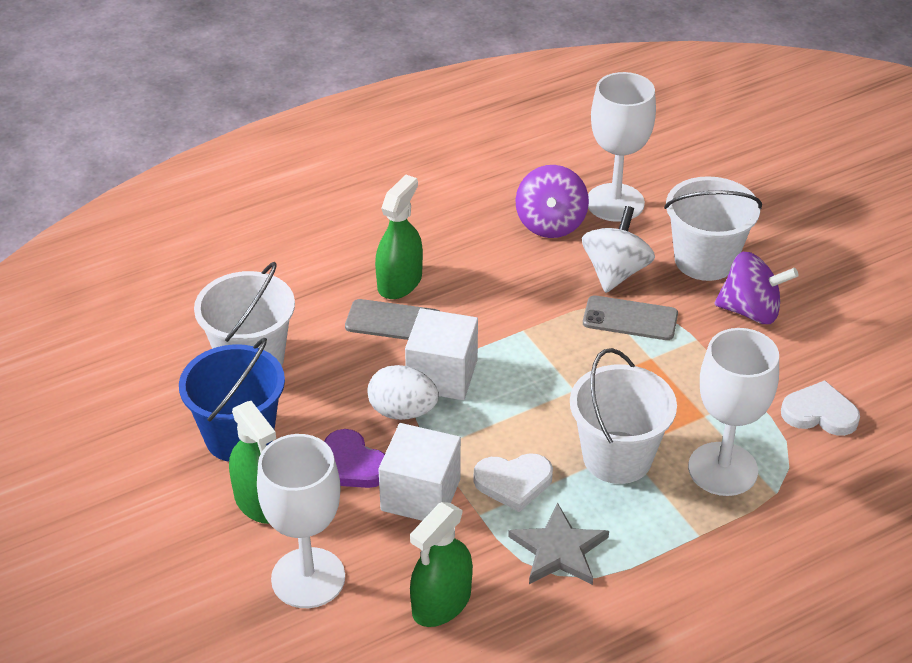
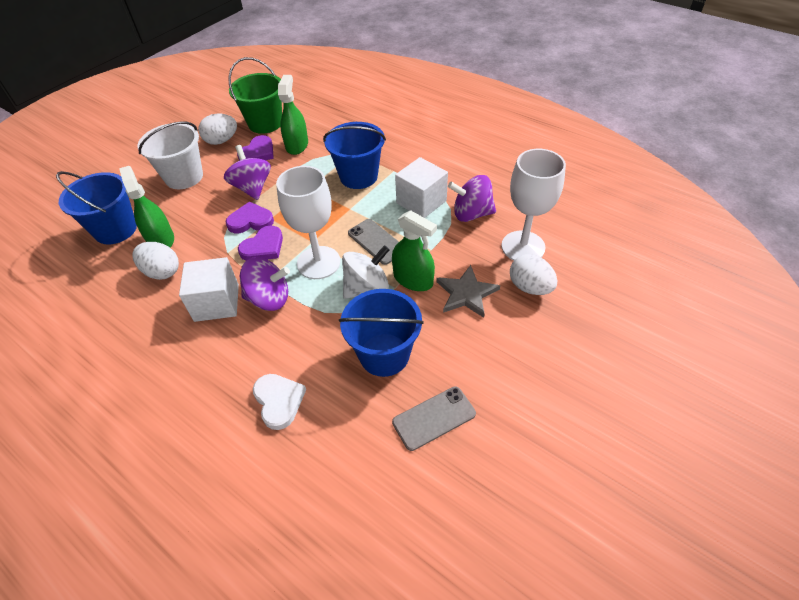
blue bucket: [179,338,285,462] = 1 -> [56,171,137,244] [323,122,386,189] [339,289,424,377] = 3
green bucket: none = 0 -> [228,57,282,134] = 1
purple heart: [324,429,385,488] = 1 -> [225,202,274,233] [237,135,274,161] [238,226,283,261] = 3
purple spinning top: [516,165,589,238] [714,252,798,324] = 2 -> [224,145,271,200] [240,257,290,311] [448,175,496,222] = 3
white bucket: [194,262,295,366] [570,348,677,484] [664,176,762,281] = 3 -> [137,121,203,189] = 1
white egg: [367,365,439,420] = 1 -> [133,242,179,280] [199,114,237,145] [510,254,557,295] = 3
white goblet: [257,434,345,608] [588,72,656,222] [688,328,779,496] = 3 -> [276,166,341,279] [501,149,566,261] = 2
white heart: [473,453,553,512] [781,381,860,436] = 2 -> [253,374,306,430] = 1

